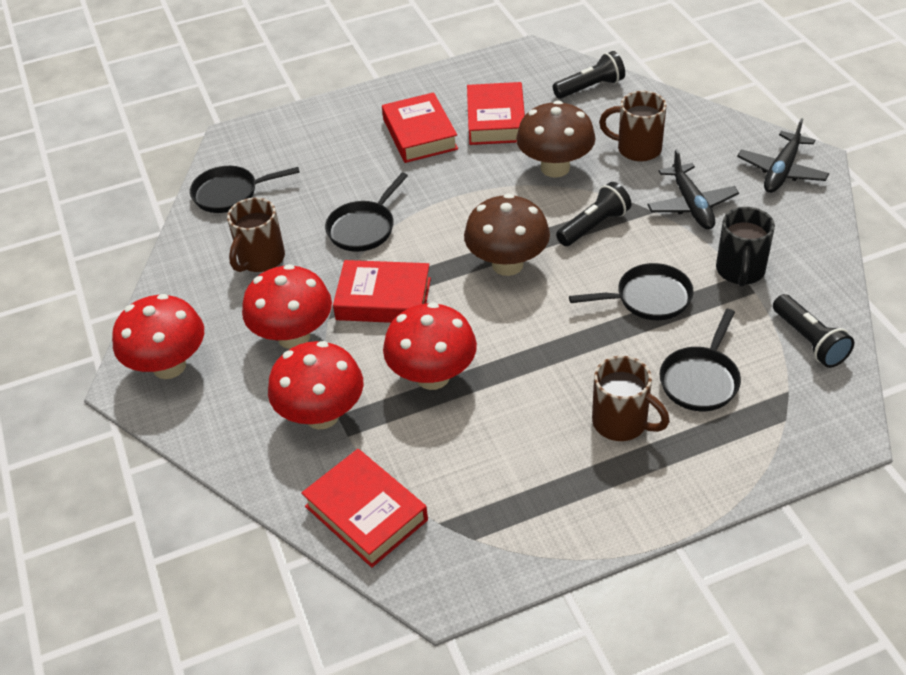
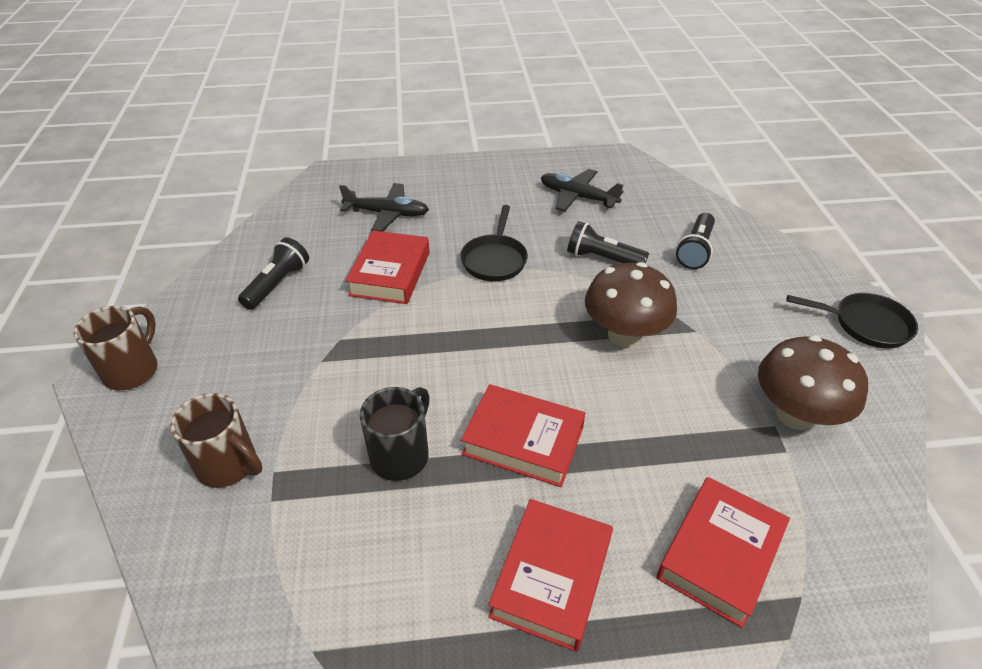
black pan: [190,166,300,213] [325,173,408,252] [569,263,694,320] [660,309,741,411] = 4 -> [461,205,528,282] [786,293,918,348] = 2
brown mug: [227,198,285,272] [592,356,670,441] [599,91,667,162] = 3 -> [73,306,158,390] [170,393,262,488] = 2
red mushroom: [112,294,204,379] [242,264,332,349] [268,341,364,430] [383,302,477,390] = 4 -> none = 0

